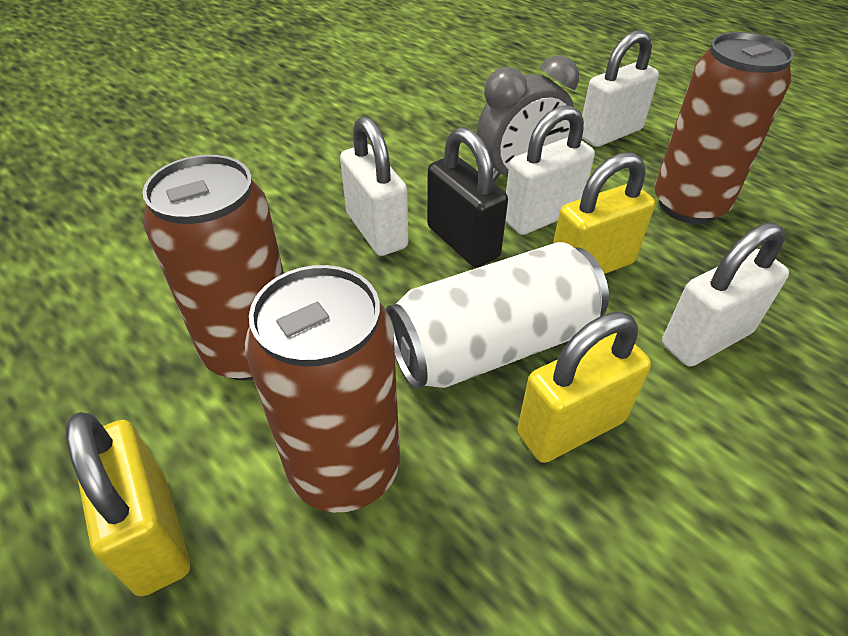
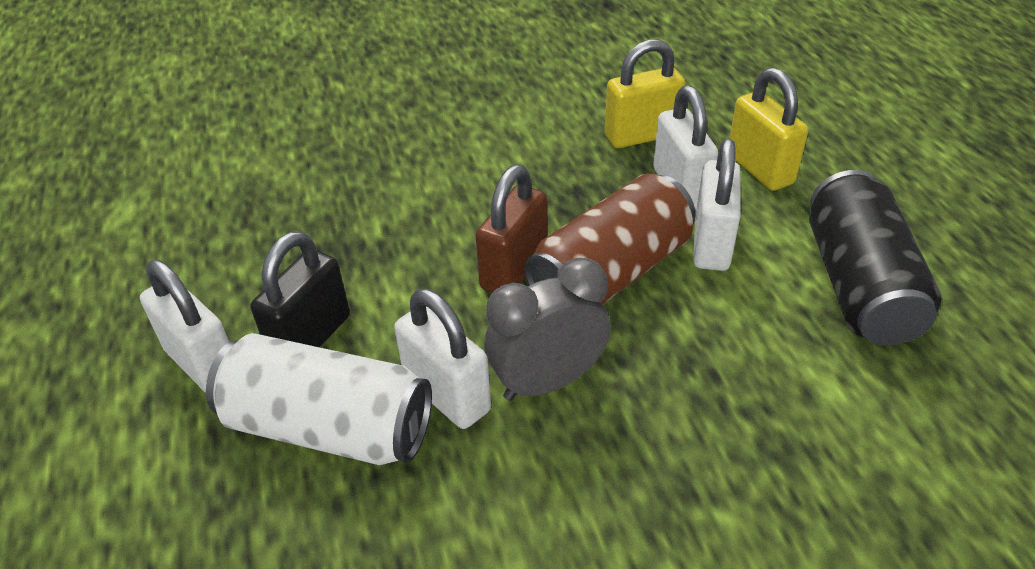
black can: none = 0 -> [809,170,942,346] = 1
brown can: [142,155,284,380] [245,265,400,512] [654,32,794,224] = 3 -> [524,173,696,304] = 1
brown padlock: none = 0 -> [475,165,547,293] = 1
yellow padlock: [65,412,190,596] [517,312,651,463] [553,152,655,274] = 3 -> [605,39,685,148] [729,68,808,191] = 2

